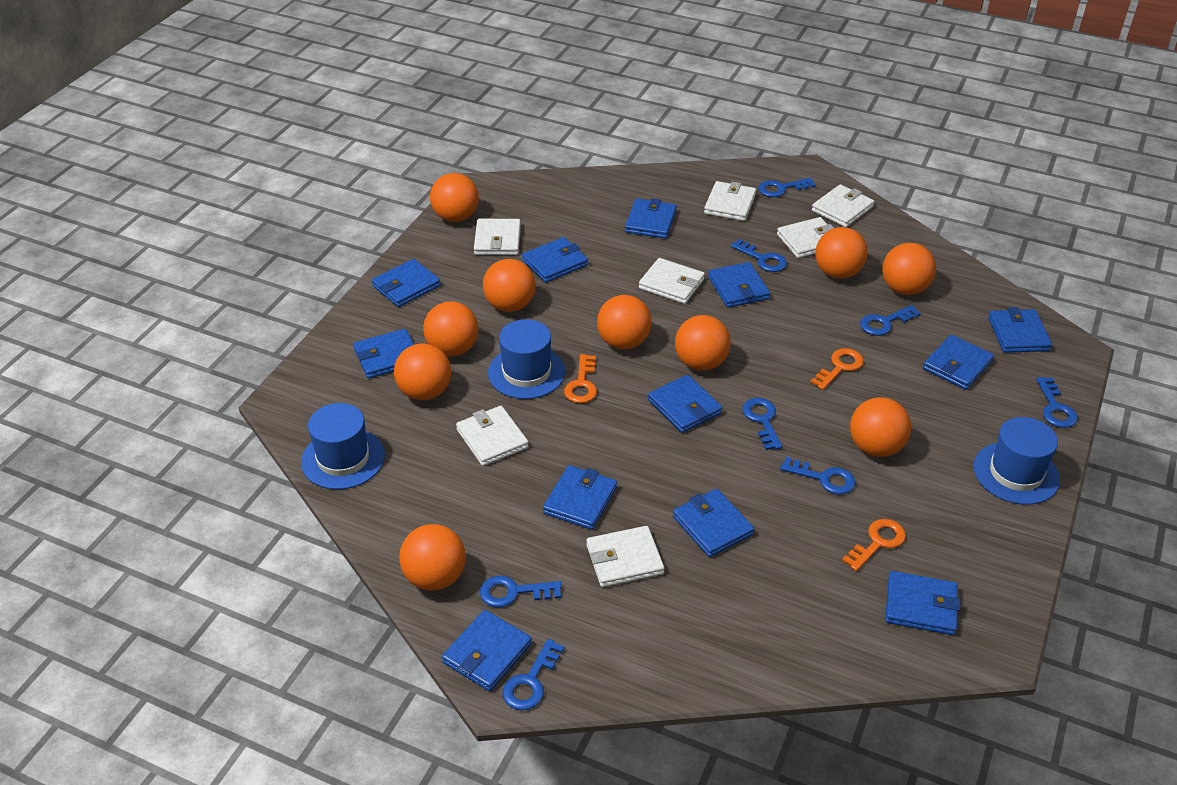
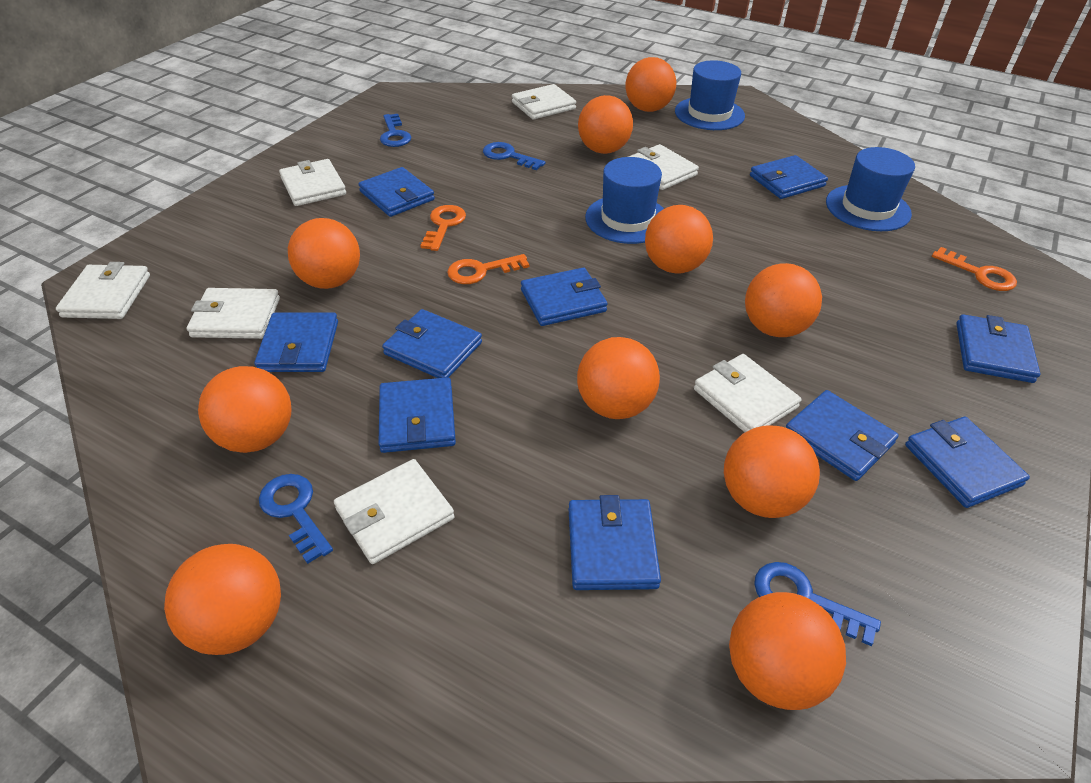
blue key: [480,576,562,608] [502,639,564,710] [730,239,787,272] [742,398,783,450] [758,178,816,197] [780,457,855,495] [860,305,921,336] [1036,377,1078,428] = 8 -> [259,474,333,564] [380,114,411,147] [483,142,546,170] [754,562,881,646] = 4
blue wallet: [353,329,414,379] [372,259,441,307] [442,610,532,691] [522,237,588,283] [543,465,617,530] [625,198,677,239] [648,375,723,433] [673,488,754,557] [708,262,770,308] [885,571,960,635] [923,335,994,390] [988,307,1052,353] = 12 -> [254,313,338,372] [358,167,435,217] [378,377,456,453] [382,309,482,378] [521,268,608,326] [569,495,661,590] [750,155,828,199] [786,390,899,481] [905,417,1030,508] [956,314,1041,383] = 10

